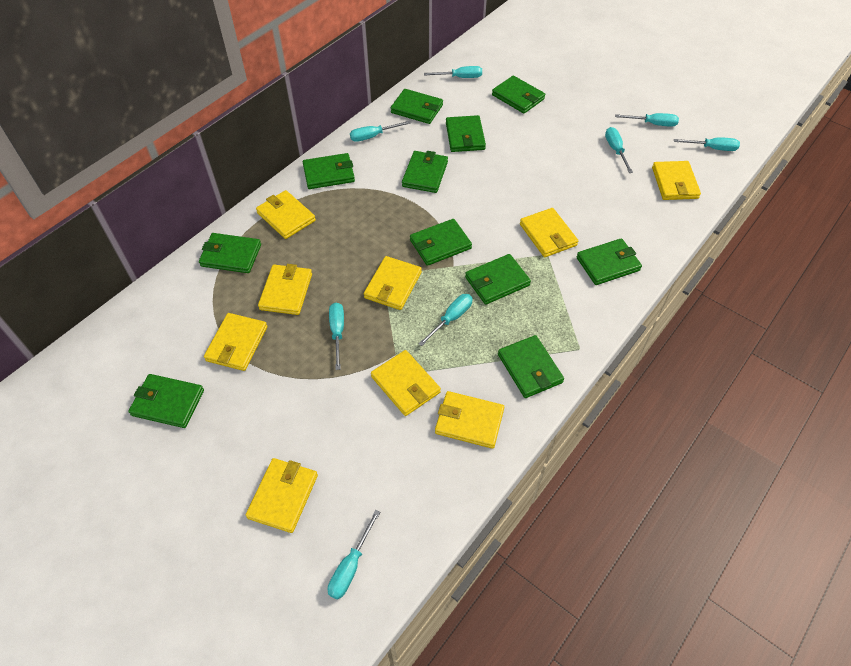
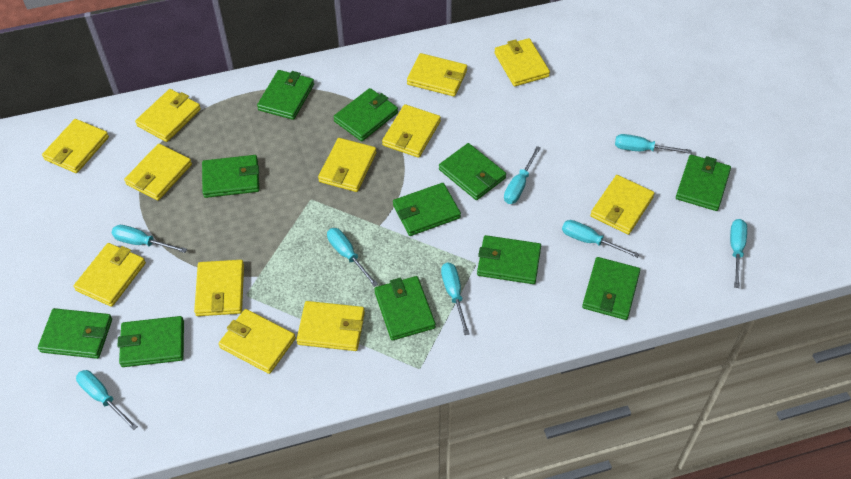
yellow wallet: [204,313,267,371] [246,458,318,533] [256,190,316,239] [258,264,312,315] [364,256,422,310] [371,350,441,416] [435,391,504,449] [520,208,578,257] [652,161,701,200] = 9 -> [42,119,109,173] [74,243,146,307] [124,144,192,200] [135,89,201,142] [194,260,244,316] [219,309,296,374] [296,301,365,351] [318,138,377,192] [382,104,441,158] [407,53,467,97] [494,38,550,87] [590,175,654,235] = 12

